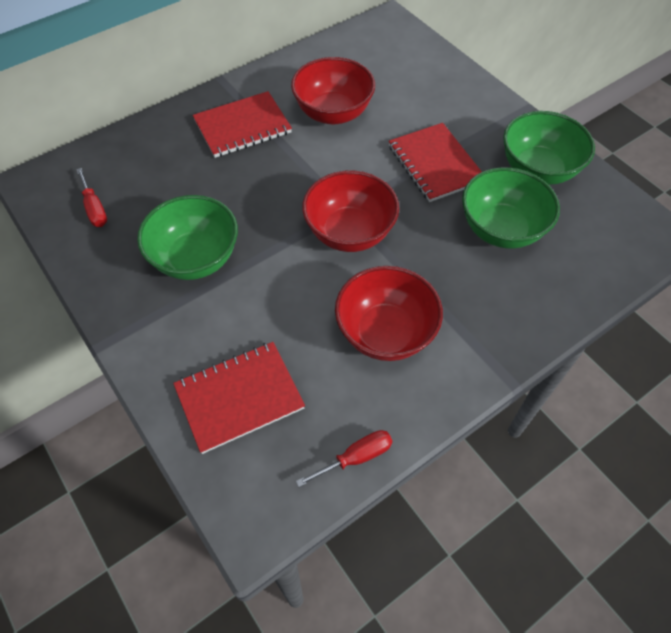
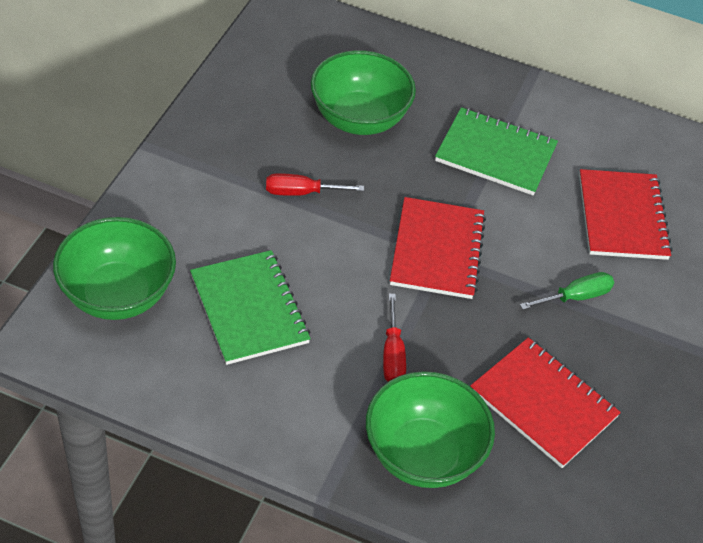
green notebook: none = 0 -> [190,250,311,365] [435,107,558,195] = 2
green screwdriver: none = 0 -> [520,272,614,310] = 1
red bowl: [291,57,375,124] [302,170,399,252] [335,266,443,361] = 3 -> none = 0

